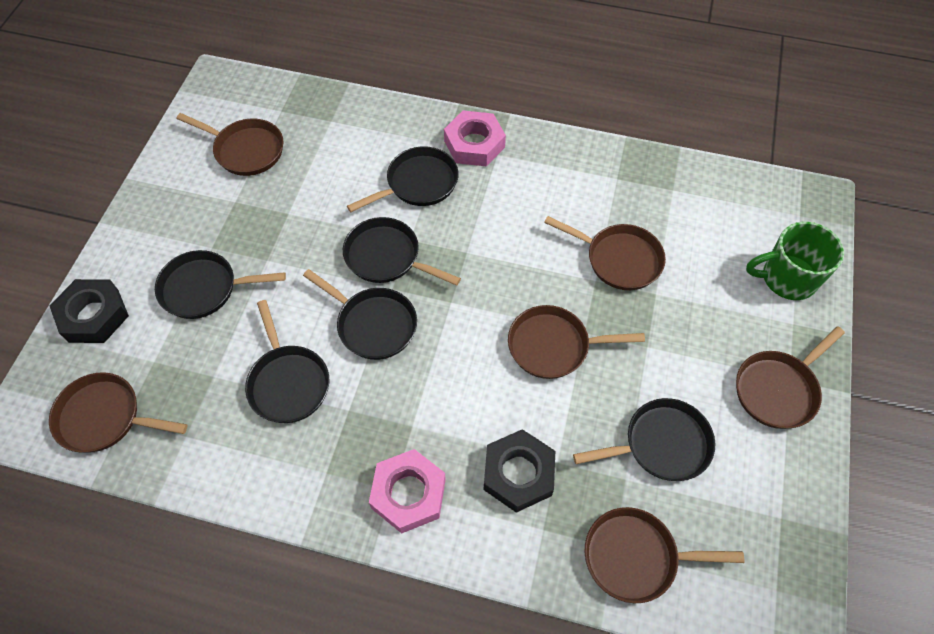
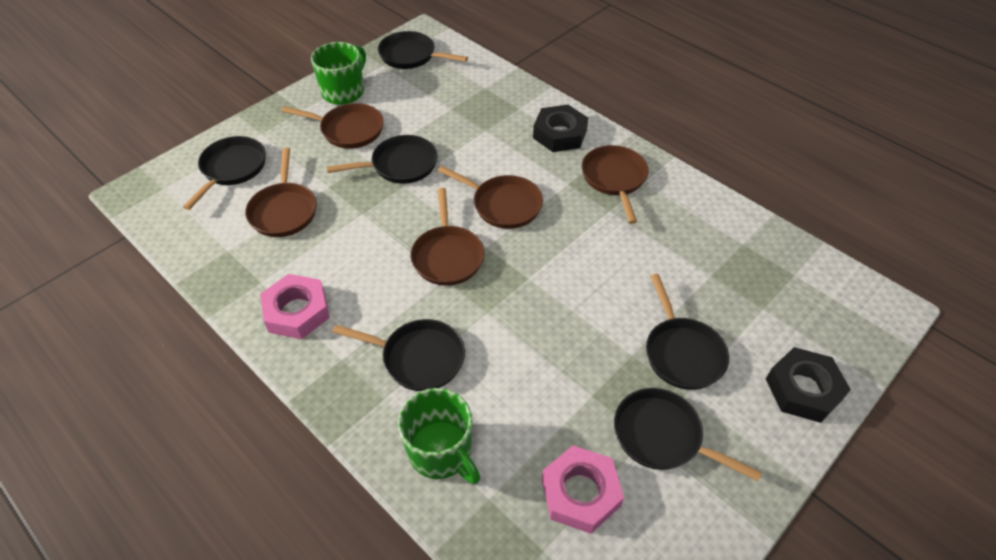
brown pan: [49,372,187,453] [176,113,284,176] [508,305,645,379] [544,216,666,290] [584,507,744,603] [736,326,845,429] = 6 -> [245,148,316,237] [281,103,384,149] [410,188,484,286] [438,166,543,229] [582,145,649,224] = 5
green mug: [746,221,844,300] = 1 -> [311,42,366,105] [398,388,480,484] = 2

